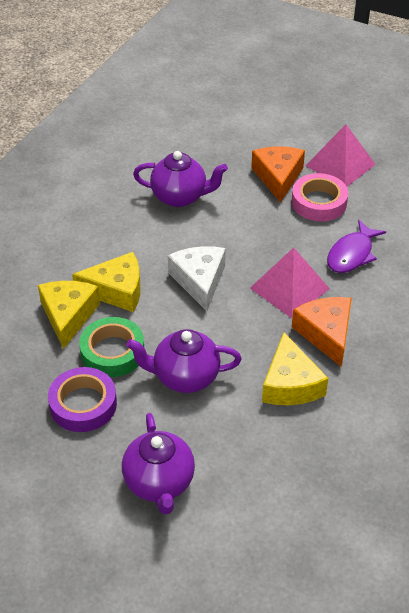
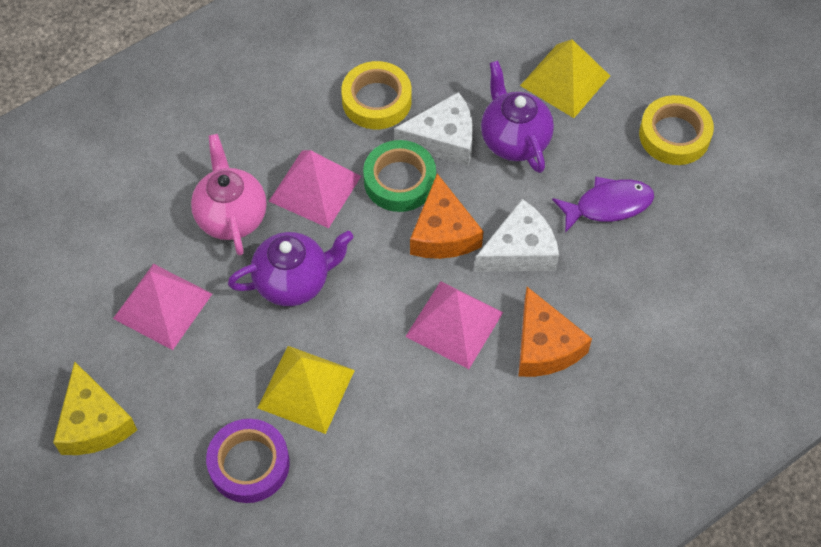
pink pyramid: [250,247,330,318] [306,125,376,186] = 2 -> [113,264,212,350] [269,150,361,228] [405,281,503,369] = 3
pink tape: [292,173,348,221] = 1 -> none = 0
pink teapot: none = 0 -> [191,134,267,255] = 1
purple teapot: [122,413,195,514] [126,329,242,393] [133,151,228,207] = 3 -> [228,231,353,306] [481,61,554,173] = 2
white cheese: [168,246,226,311] = 1 -> [394,92,473,166] [474,199,559,272] = 2
yellow cheese: [38,281,100,349] [72,252,141,312] [262,332,328,405] = 3 -> [53,361,137,455] = 1
yellow pyramid: none = 0 -> [258,346,355,434] [520,39,610,118] = 2
yellow tape: none = 0 -> [341,61,412,129] [639,95,714,165] = 2

